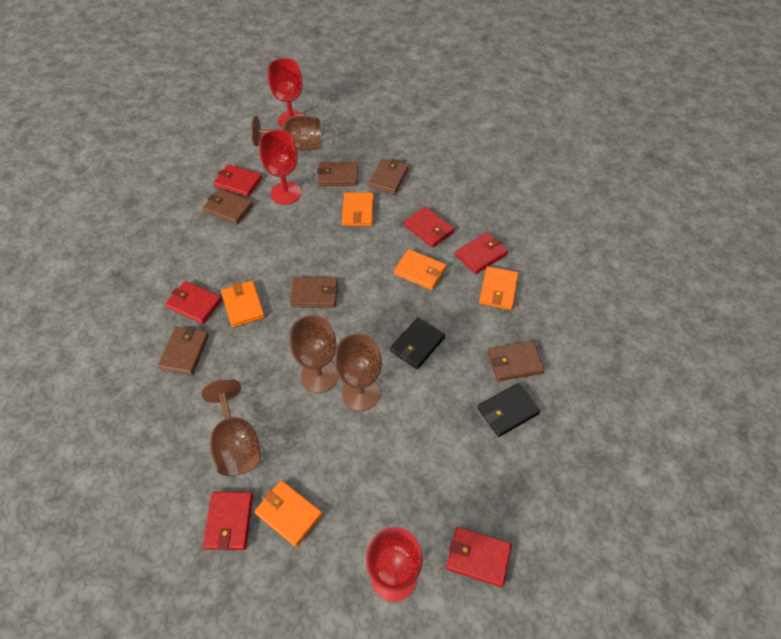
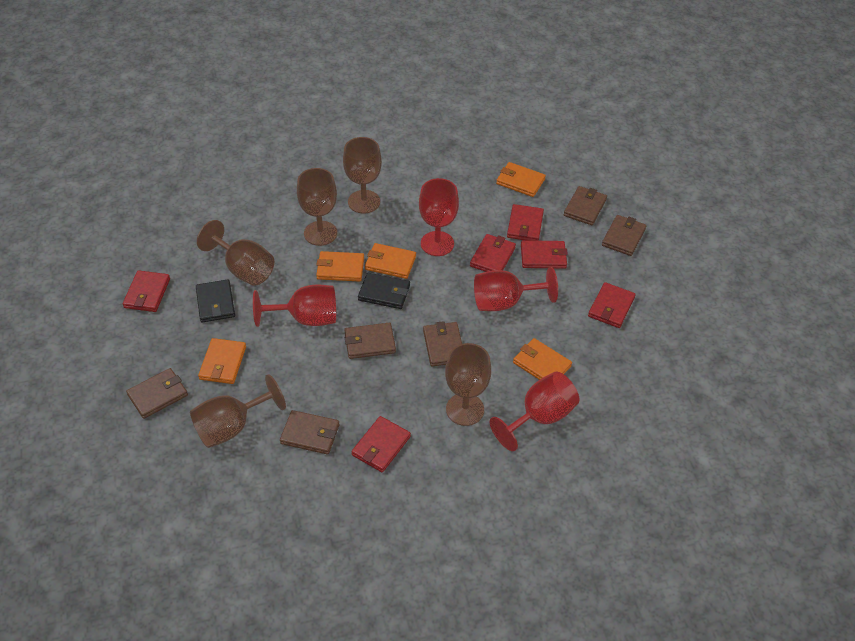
brown goblet: [201,378,261,476] [251,115,321,151] [289,315,338,393] [334,333,382,411] = 4 -> [190,374,286,448] [197,220,274,286] [297,168,337,246] [343,137,382,214] [445,343,491,426] = 5
red goblet: [259,130,301,205] [268,58,304,128] [366,527,423,602] = 3 -> [253,284,336,327] [419,178,459,256] [474,267,558,311] [490,372,579,451] = 4

